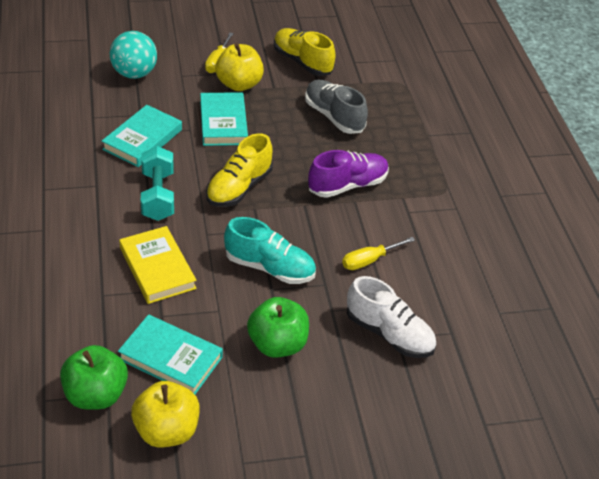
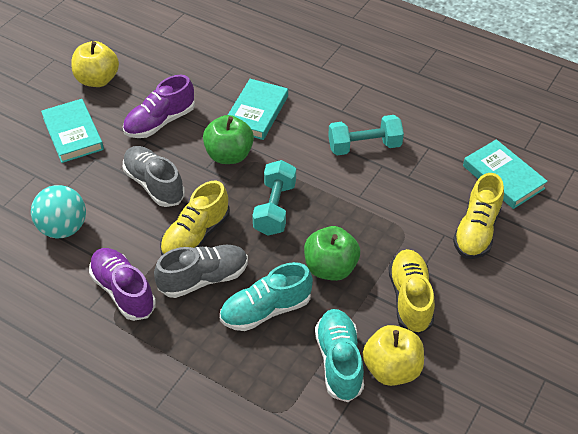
grey shoe: [305,80,368,134] = 1 -> [123,146,185,207] [154,245,248,298] = 2
purple shoe: [308,150,389,198] = 1 -> [89,248,156,321] [123,75,195,138] = 2
turquoise dumbbell: [141,146,174,221] = 1 -> [252,160,296,235] [328,115,404,155] = 2
turquoise shoe: [224,217,316,284] = 1 -> [220,262,313,331] [315,309,364,402] = 2
white shoe: [347,276,436,358] = 1 -> none = 0
yellow book: [119,226,197,304] = 1 -> none = 0
yellow screwdriver: [205,32,234,73] [342,237,415,270] = 2 -> none = 0
yellow shoe: [206,133,273,207] [274,28,336,76] = 2 -> [160,181,230,255] [389,249,435,335] [453,173,504,259] = 3

